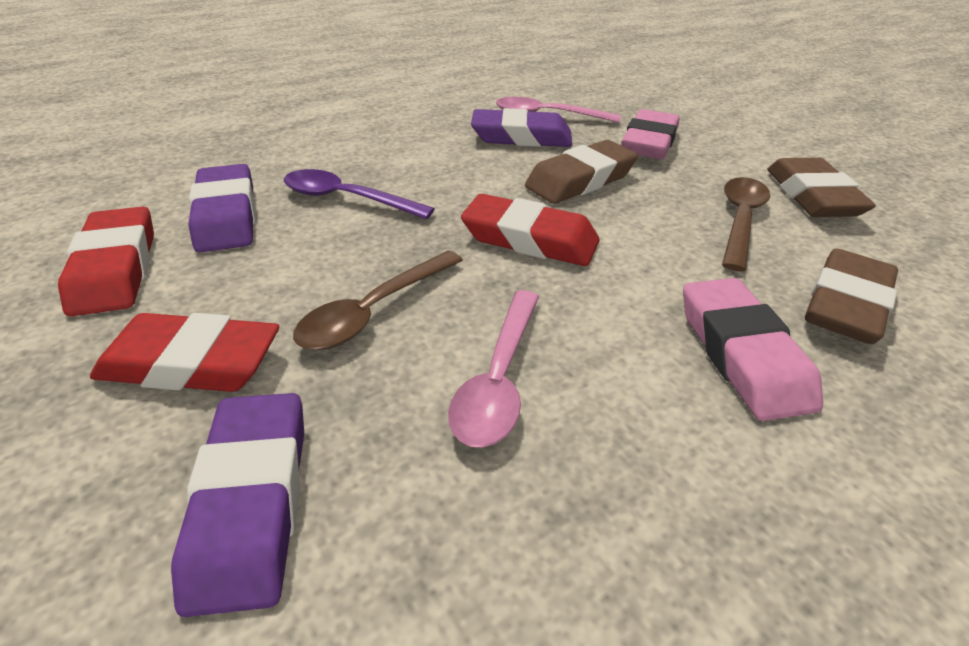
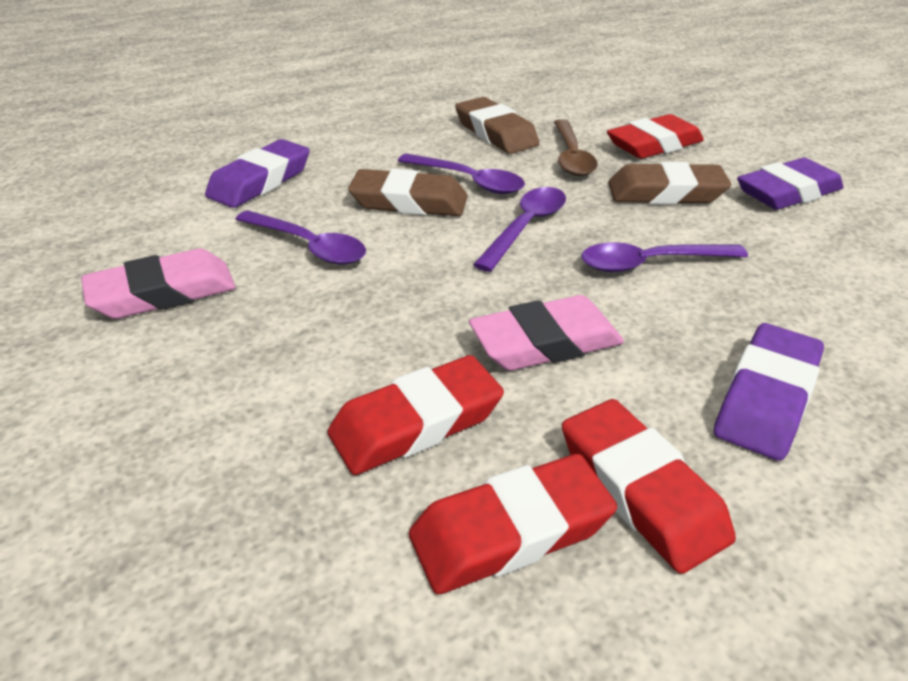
brown spoon: [293,251,463,350] [722,177,770,271] = 2 -> [554,119,598,176] = 1
pink spoon: [448,290,539,447] [496,97,621,123] = 2 -> none = 0
purple spoon: [284,169,435,219] = 1 -> [235,210,366,264] [398,153,525,194] [473,187,566,272] [581,242,748,272] = 4
red eraser: [58,207,154,316] [90,313,279,392] [461,194,600,266] = 3 -> [328,355,504,475] [409,454,617,594] [562,399,736,574] [607,114,704,159] = 4

